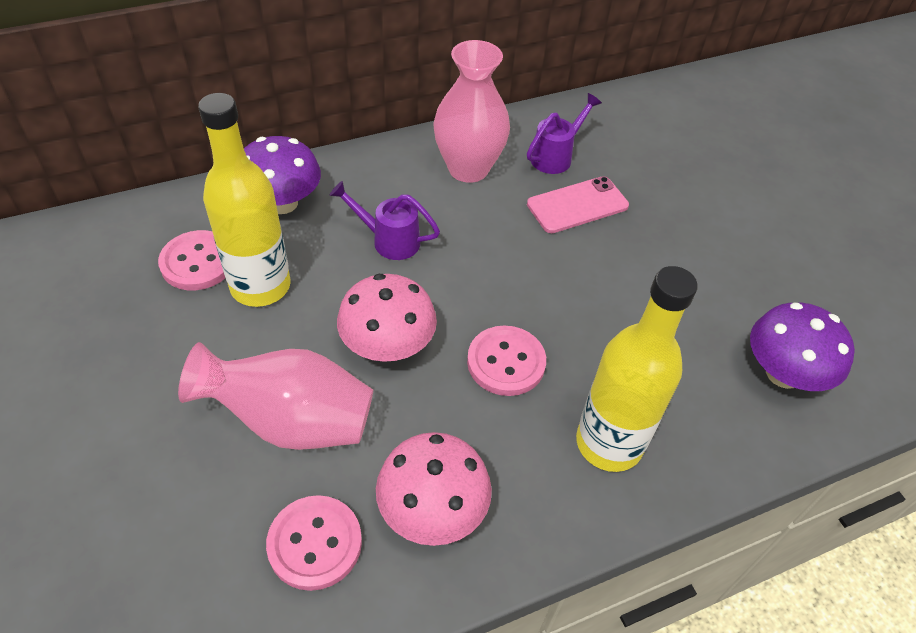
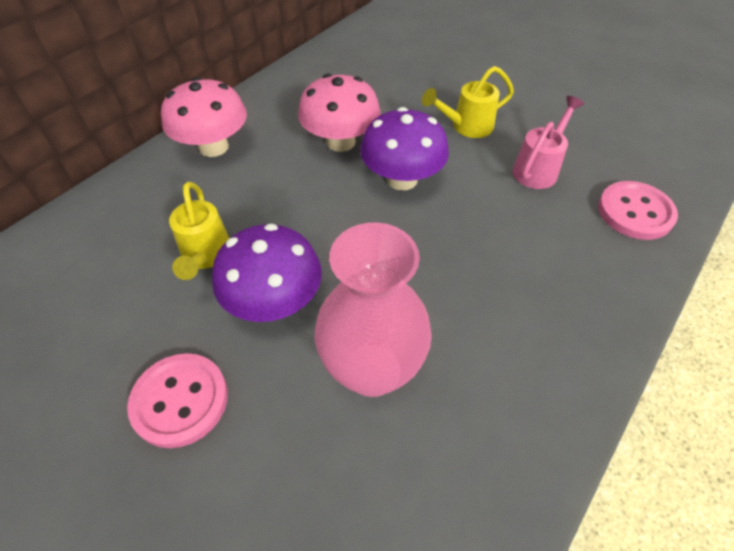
pink button: [158,230,225,290] [266,495,362,591] [467,326,546,396] = 3 -> [127,353,228,448] [598,181,678,240] = 2
pink phone: [527,176,629,233] = 1 -> none = 0
pink vase: [178,342,373,450] [433,40,510,183] = 2 -> [315,223,432,397] = 1
pink watering can: none = 0 -> [512,96,584,189] = 1
purple watering can: [329,181,440,260] [527,93,602,174] = 2 -> none = 0
yellow bottle: [198,93,290,307] [576,266,698,472] = 2 -> none = 0
yellow watering can: none = 0 -> [169,182,230,280] [422,66,514,138] = 2

